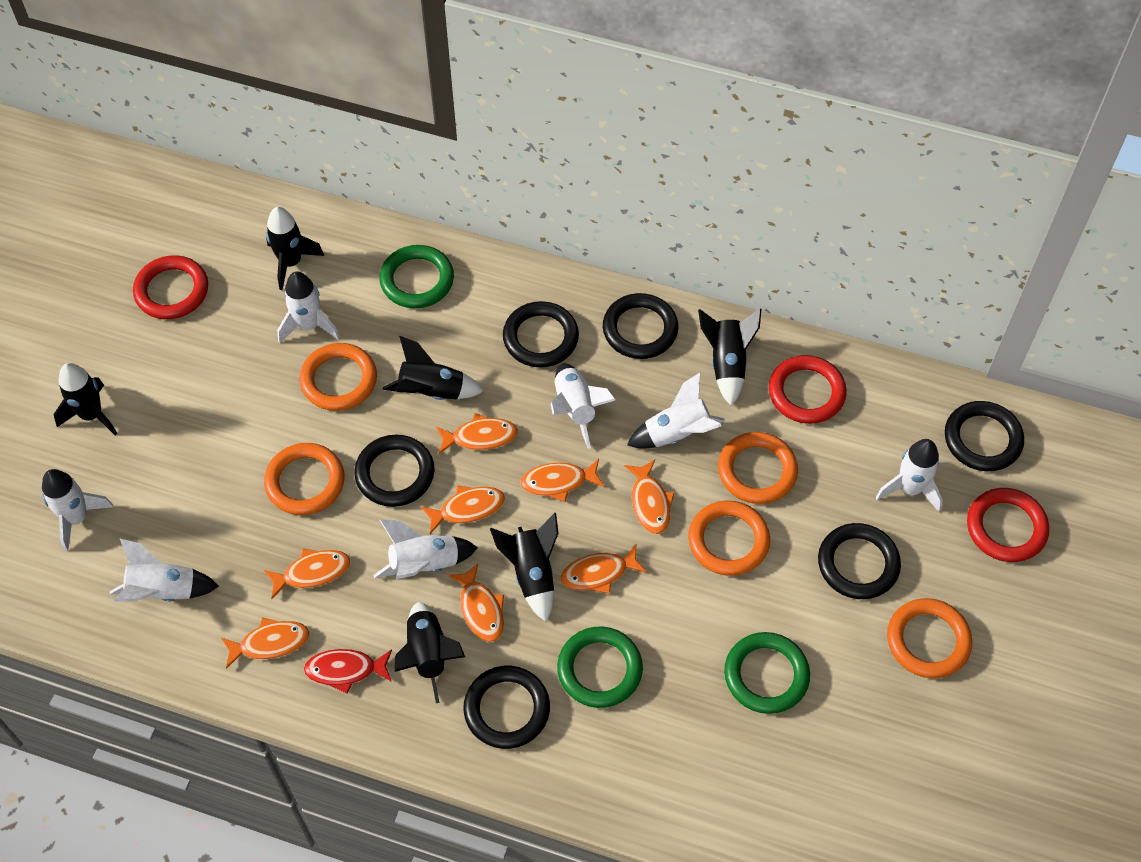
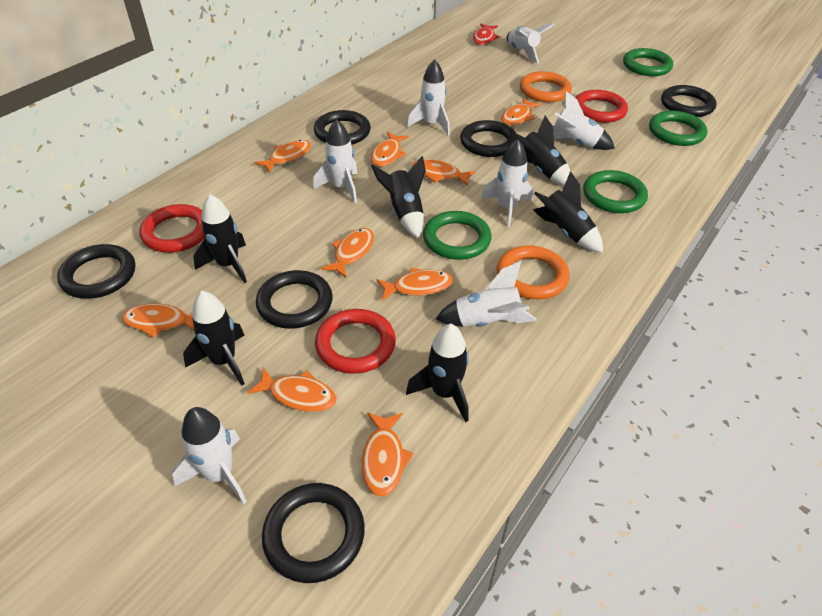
green ring: [379,245,454,308] [557,627,643,708] [724,632,810,714] = 3 -> [423,211,492,260] [583,170,648,213] [623,48,673,76] [649,111,707,146] = 4
orange fish: [221,618,309,669] [264,549,350,599] [421,486,505,534] [436,413,518,454] [448,563,504,642] [520,459,604,502] [561,545,647,594] [624,460,675,534] = 8 -> [122,303,194,338] [247,367,337,412] [254,140,311,173] [321,228,374,278] [362,413,414,497] [371,132,409,167] [376,268,453,301] [412,159,476,186] [501,98,542,126] = 9
orange ring: [264,443,345,515] [299,343,377,411] [688,500,770,576] [718,432,798,504] [887,598,972,678] = 5 -> [497,245,570,299] [520,71,572,102] = 2

